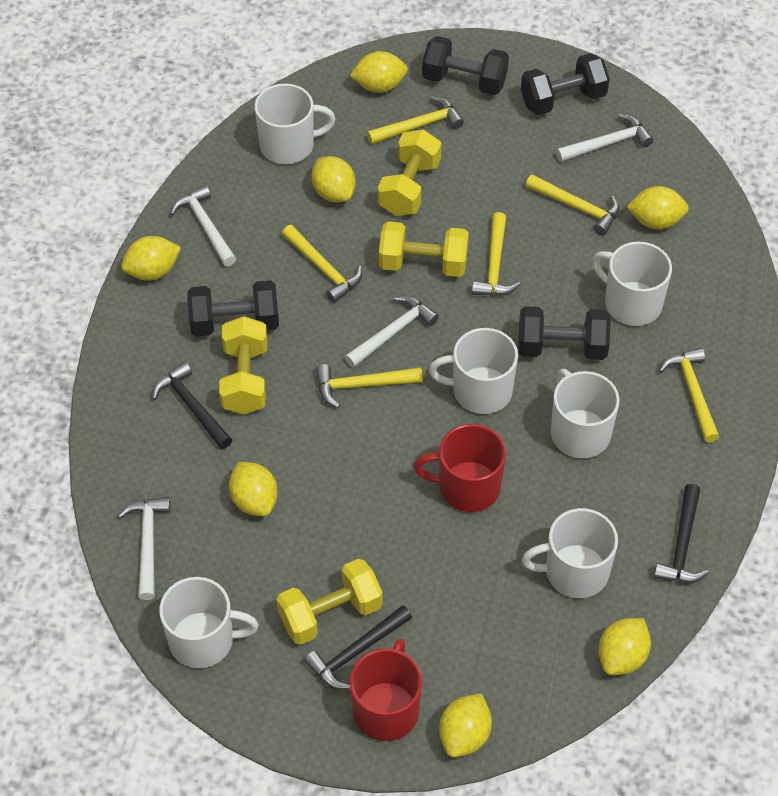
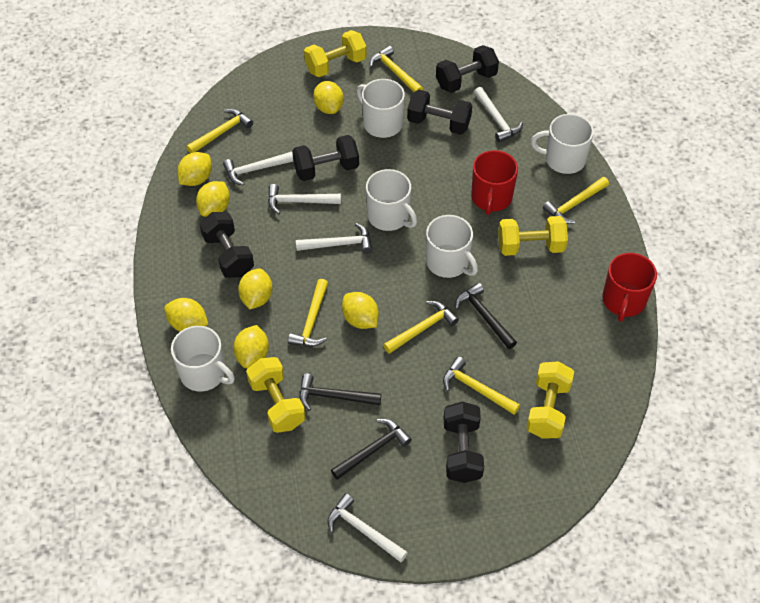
black dumbbell: [187,280,279,337] [422,36,509,95] [518,306,610,360] [521,53,610,115] = 4 -> [200,212,254,278] [292,135,359,181] [407,90,472,135] [436,45,499,93] [444,402,484,483] = 5
white hammer: [118,497,170,600] [170,185,236,266] [345,296,439,368] [556,114,653,162] = 4 -> [223,152,293,186] [268,184,341,214] [296,223,373,254] [327,493,408,562] [474,87,523,142] = 5
white mug: [159,577,259,668] [255,84,335,164] [429,328,518,414] [522,508,618,598] [551,369,620,458] [592,242,672,326] = 6 -> [171,326,235,391] [356,79,405,138] [366,169,417,231] [426,215,478,278] [531,114,594,174] = 5

